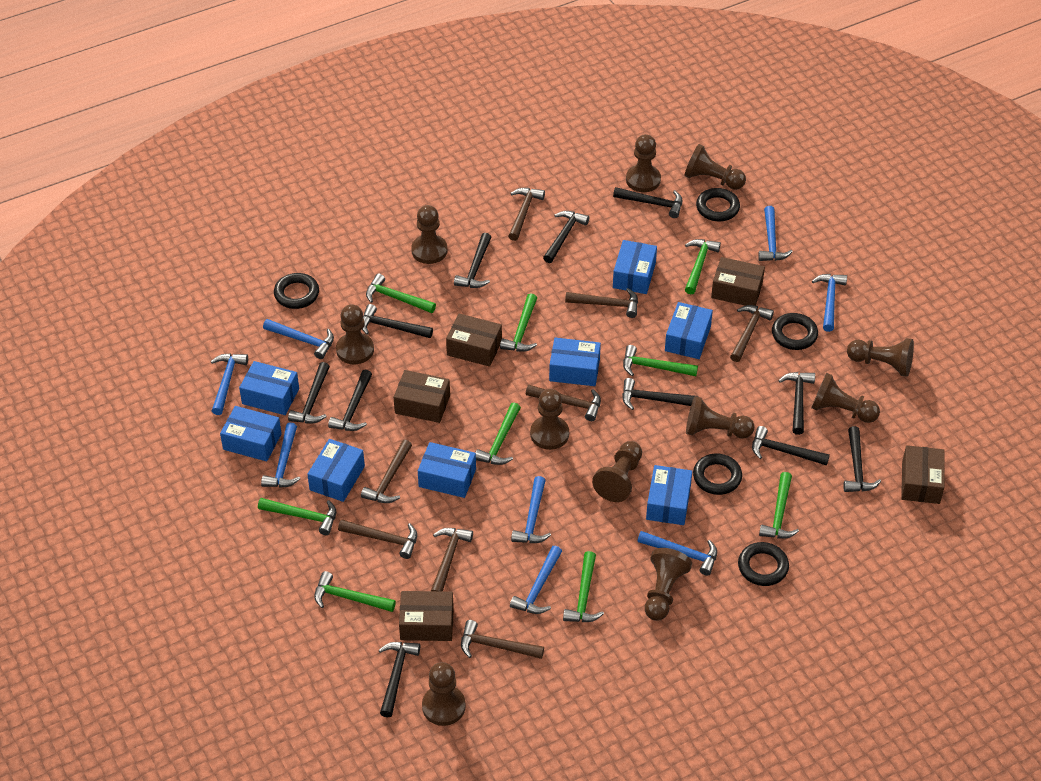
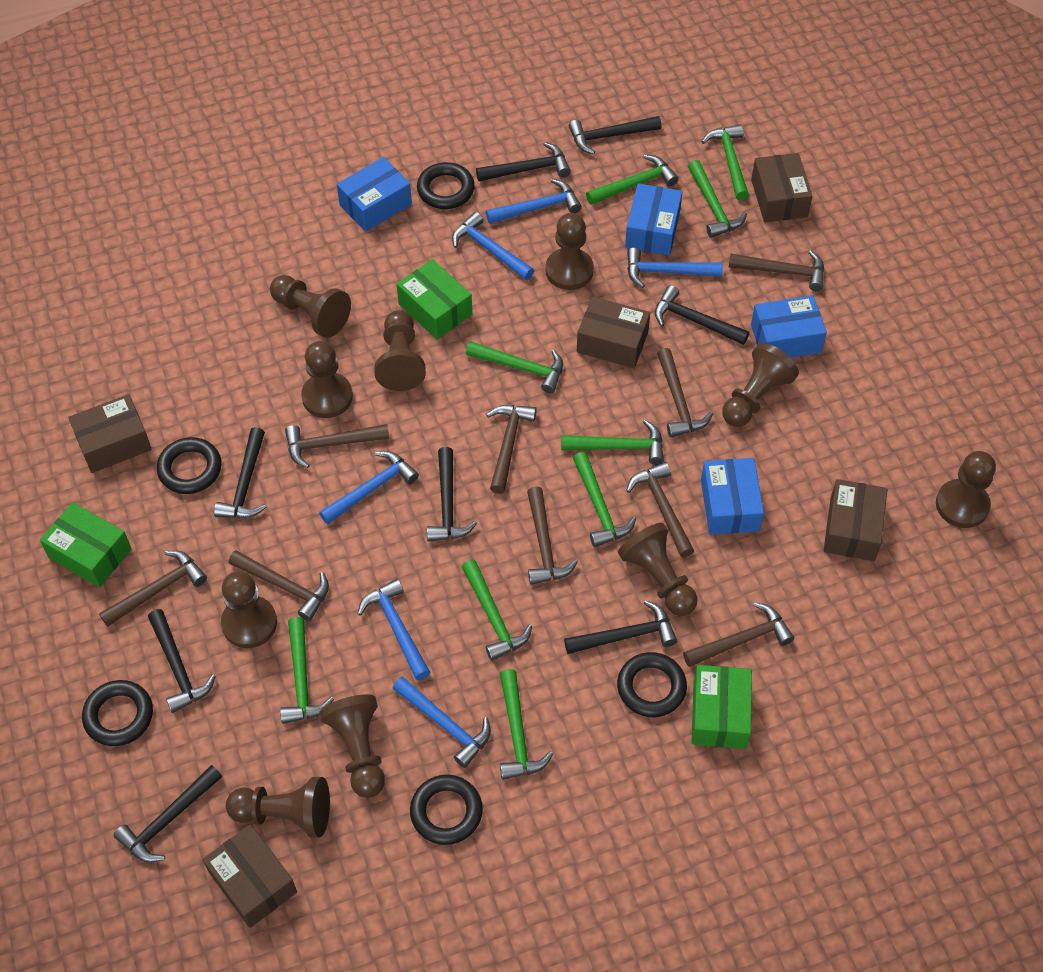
black hammer: [288,362,330,423] [328,370,372,431] [362,304,433,338] [379,642,420,717] [454,233,491,288] [543,211,589,263] [613,187,682,218] [622,378,698,410] [752,426,830,466] [778,372,815,435] [843,426,881,492] = 11 -> [114,765,222,863] [148,609,216,713] [214,427,266,518] [427,447,477,542] [476,142,571,181] [564,600,677,654] [569,116,662,154] [655,285,749,345] = 8
blue box: [220,406,282,461] [239,361,299,415] [307,439,365,502] [418,442,476,498] [549,338,601,386] [613,240,657,294] [646,465,692,525] [665,302,713,359] = 8 -> [337,157,412,232] [625,183,682,255] [701,458,764,535] [751,295,827,358] = 4
blue hammer: [211,353,248,415] [261,423,301,488] [263,319,334,359] [510,546,562,614] [511,476,551,543] [638,531,717,576] [758,206,793,261] [812,274,847,332] = 8 -> [319,451,419,524] [358,579,430,680] [393,677,491,768] [452,212,534,280] [486,179,582,224] [627,247,723,288] = 6
brown hammer: [338,519,417,559] [361,440,412,503] [431,528,473,591] [461,620,544,659] [508,188,545,241] [526,385,601,421] [565,288,638,318] [730,305,774,362] = 8 -> [99,551,207,627] [229,550,329,621] [285,424,389,468] [486,405,537,494] [527,487,578,585] [626,462,694,557] [657,348,713,437] [683,602,794,667] [729,250,824,291] = 9
brown pawn: [336,304,374,364] [411,205,447,264] [422,662,466,726] [530,389,569,450] [592,441,642,502] [626,134,661,192] [645,548,692,621] [684,144,746,190] [686,396,754,438] [811,373,880,423] [847,338,914,377] = 11 -> [221,571,277,648] [226,777,330,838] [270,275,351,338] [301,341,353,418] [320,694,385,798] [375,310,426,391] [545,213,594,290] [618,523,698,616] [722,343,799,427] [936,451,996,528] = 10
green box: none = 0 -> [40,502,132,587] [397,259,472,339] [691,665,752,749] = 3

